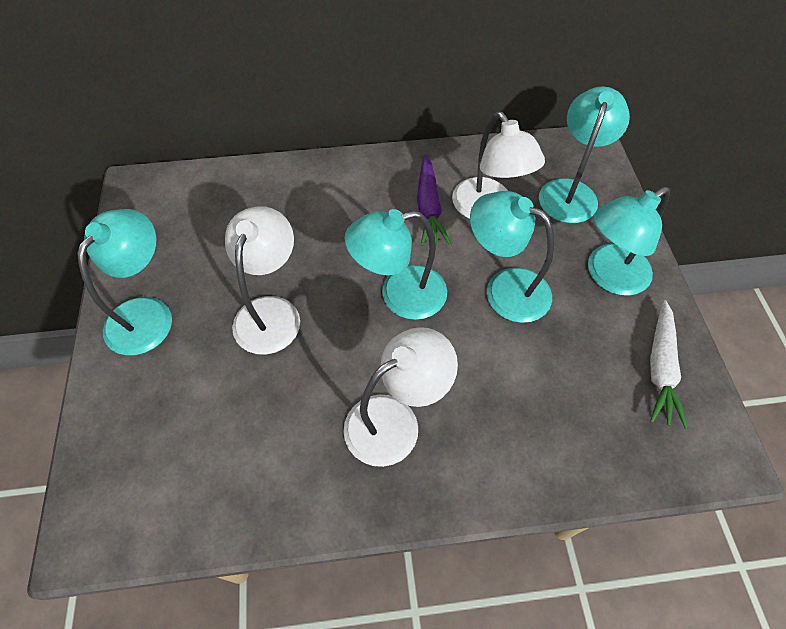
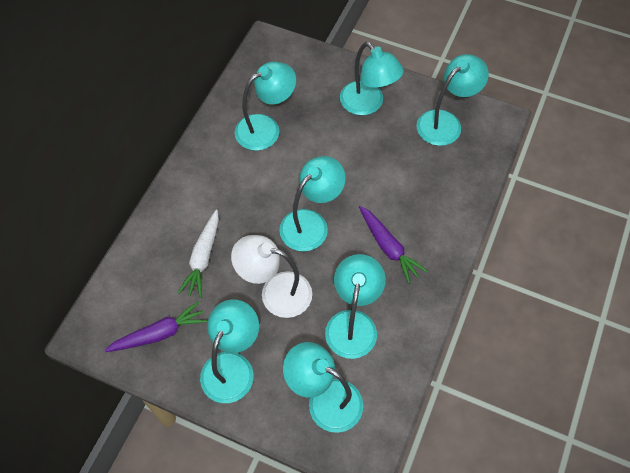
purple carrot: [417,155,451,246] = 1 -> [104,301,208,352] [359,206,427,284] = 2
turquoise lamp: [77,209,172,355] [345,209,447,320] [470,191,554,323] [539,86,630,223] [588,187,670,296] = 5 -> [200,299,259,403] [235,62,296,151] [279,156,346,251] [283,342,363,433] [325,254,386,359] [340,42,404,115] [416,54,489,146] = 7
white lamp: [225,206,300,355] [344,327,458,467] [452,112,545,219] = 3 -> [231,235,312,318] = 1

